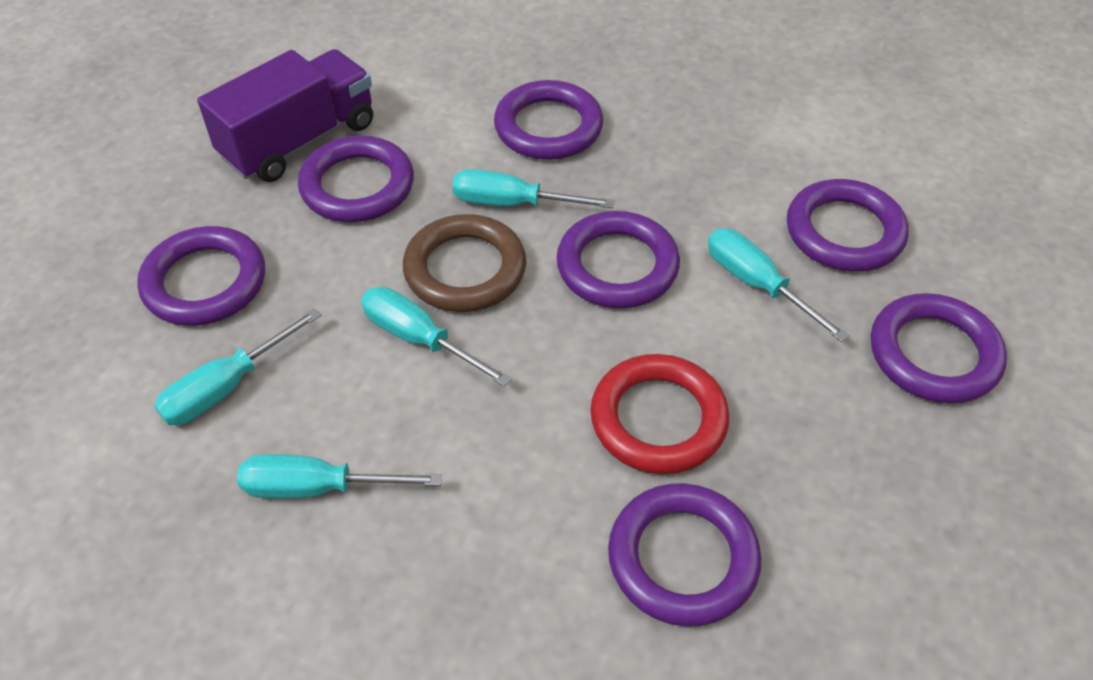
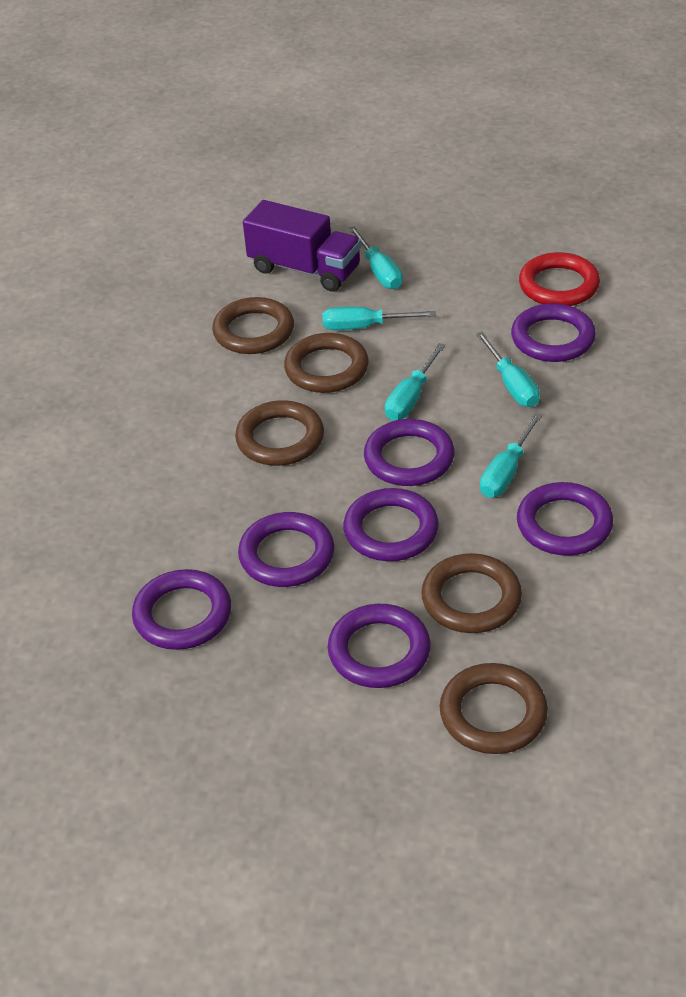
brown ring: [403,214,526,312] = 1 -> [212,297,294,354] [235,400,324,466] [284,333,369,393] [421,553,522,633] [440,663,548,754] = 5

